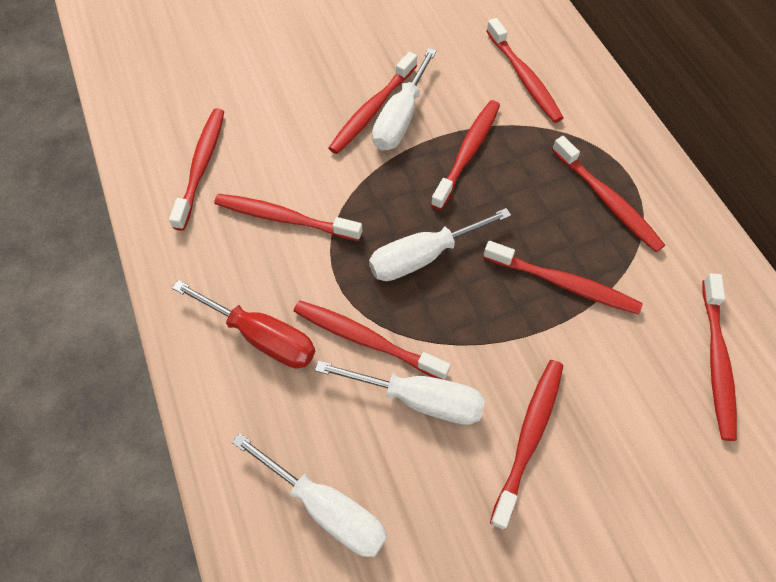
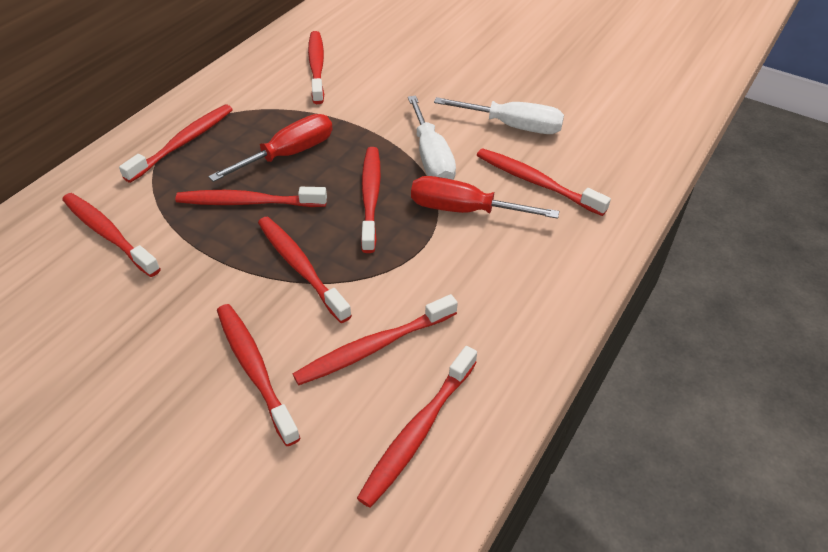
red screwdriver: [172,280,315,368] = 1 -> [208,114,333,182] [411,176,559,219] = 2
white screwdriver: [232,433,387,557] [315,360,485,425] [369,208,511,281] [372,48,437,151] = 4 -> [408,96,456,180] [434,97,564,134] = 2

